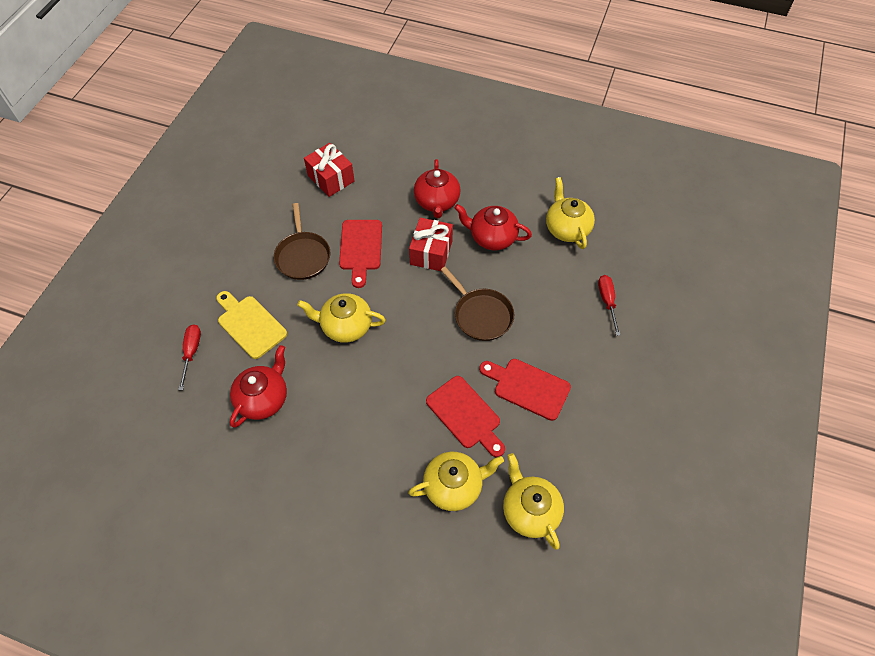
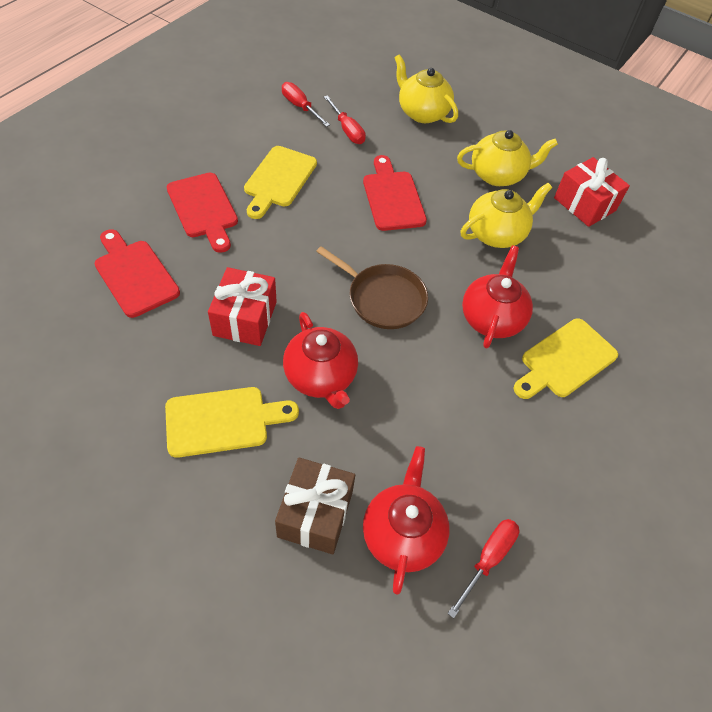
brown gift: none = 0 -> [275,457,355,554] = 1
brown pan: [274,203,330,280] [441,267,514,341] = 2 -> [316,246,428,329] = 1
red screwdriver: [178,324,201,390] [598,275,621,336] = 2 -> [282,82,330,127] [324,95,366,144] [448,519,519,618] = 3
yellow cutting board: [216,291,287,359] = 1 -> [165,387,299,458] [244,146,317,219] [514,318,618,399] = 3
yellow teapot: [297,293,386,343] [408,452,504,511] [503,453,564,550] [546,177,595,249] = 4 -> [394,54,458,123] [457,130,558,186] [461,183,552,248] = 3

